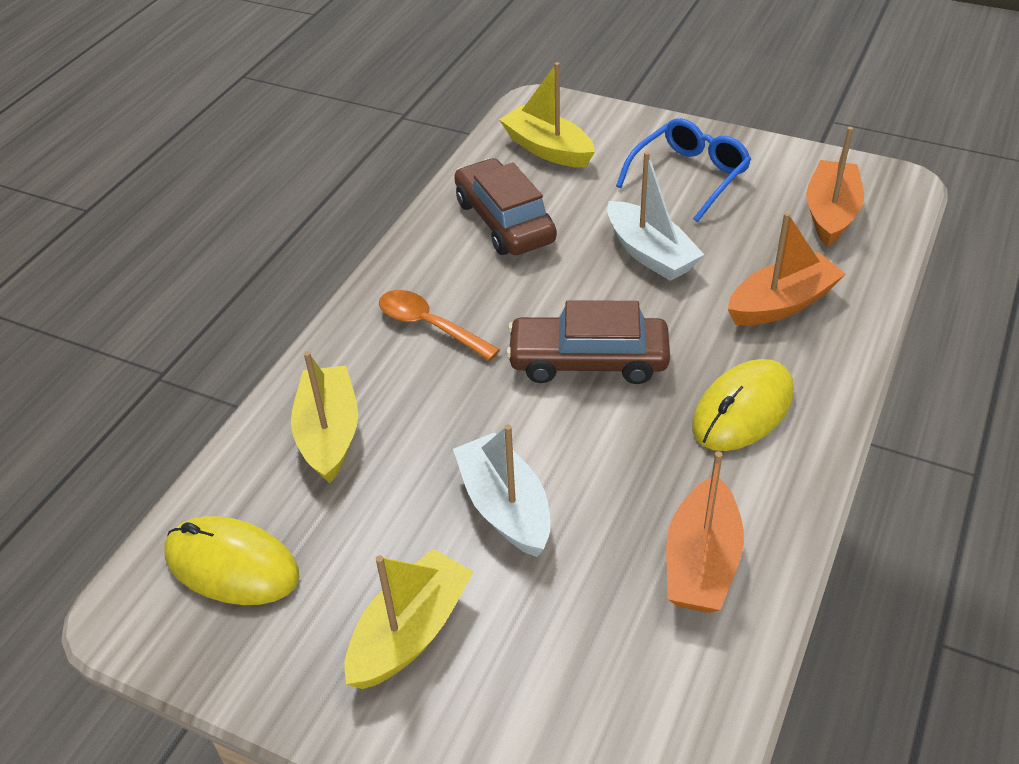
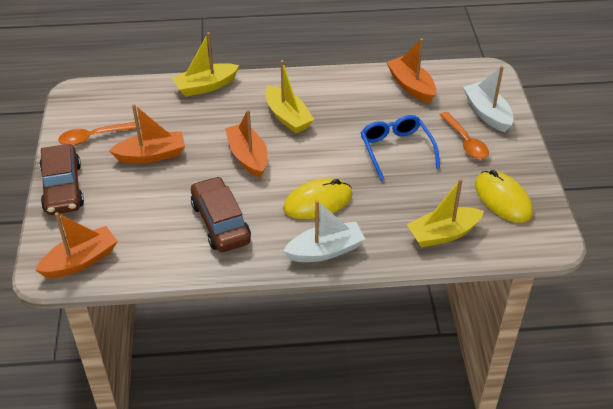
orange boat: [666,451,744,613] [728,212,845,326] [806,127,864,247] = 3 -> [35,212,118,278] [109,104,185,164] [225,109,268,178] [386,38,436,103] = 4
orange spoon: [379,290,500,361] = 1 -> [58,122,136,146] [440,112,489,159] = 2

